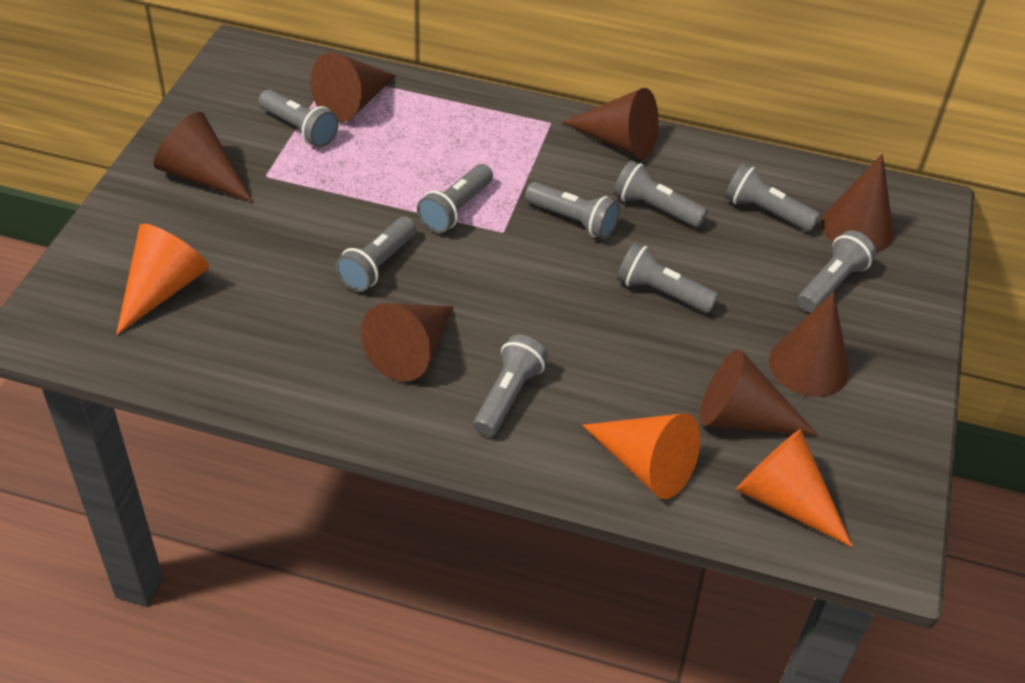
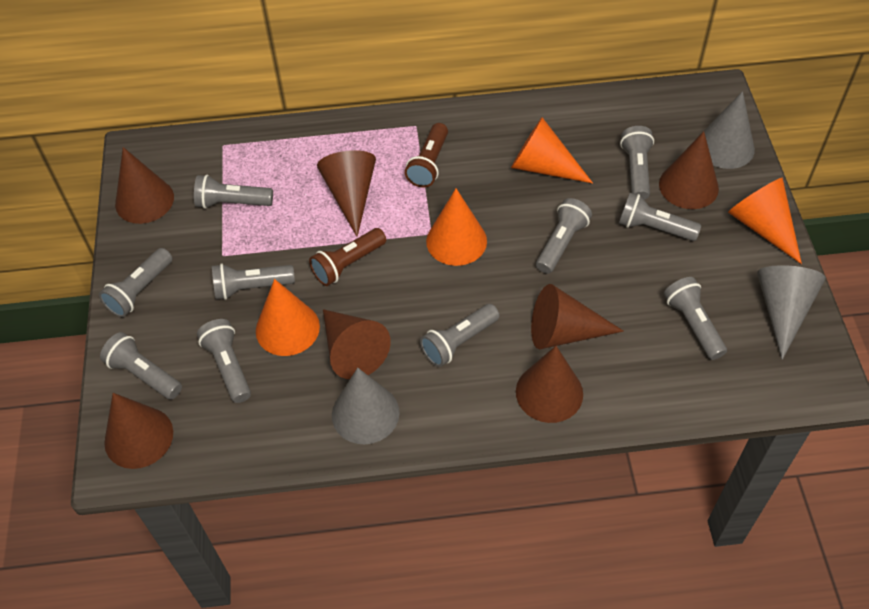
brown flashlight: none = 0 -> [309,228,386,286] [405,123,448,188] = 2
grey cone: none = 0 -> [332,368,399,444] [700,91,755,169] [757,265,826,360] = 3
grey flashlight: [259,90,339,147] [335,217,416,292] [417,164,493,233] [473,335,548,437] [525,182,620,239] [613,160,708,228] [617,243,719,313] [725,163,821,232] [798,230,876,312] = 9 -> [99,248,172,317] [100,332,182,400] [194,175,273,209] [197,319,251,403] [212,263,295,300] [420,304,499,367] [536,198,592,274] [619,193,701,241] [620,126,654,200] [664,277,727,360] = 10
orange cone: [116,224,209,335] [582,413,700,499] [736,429,853,547] = 3 -> [256,279,320,356] [426,188,487,266] [511,117,593,183] [728,178,802,264] = 4

